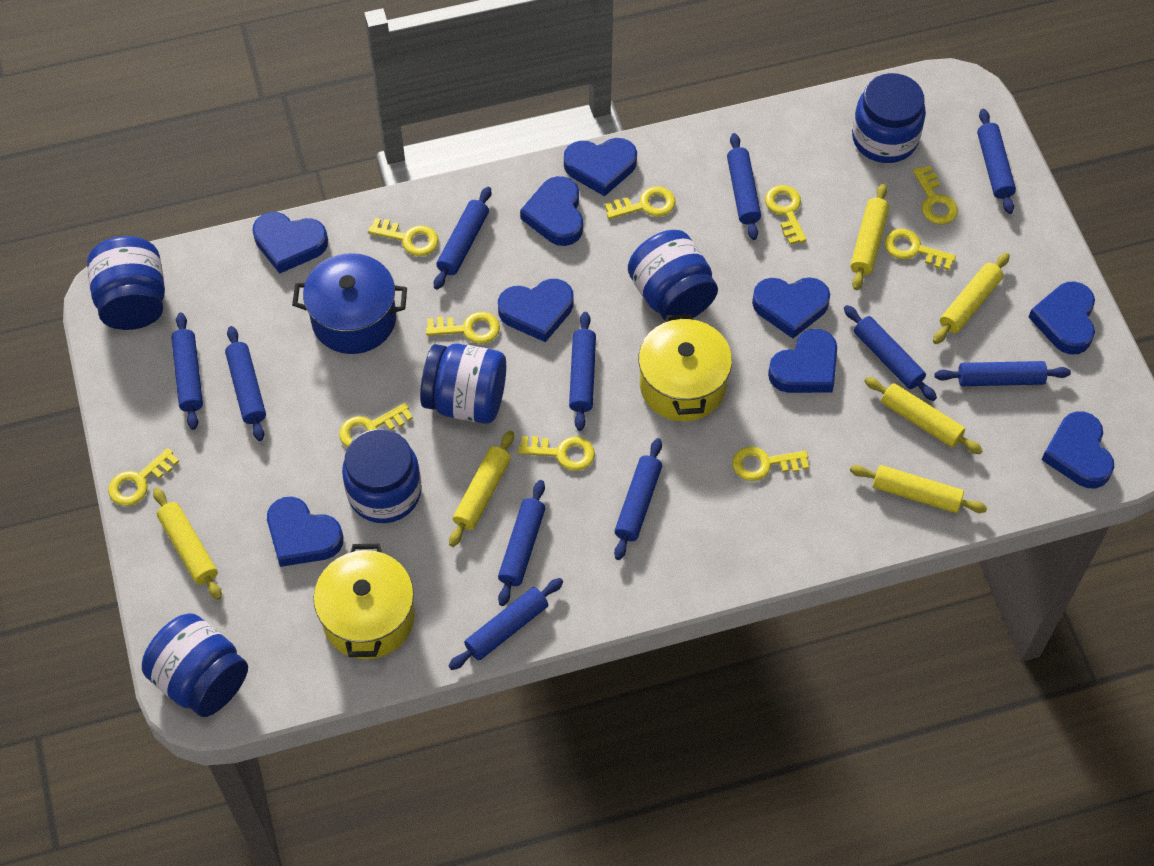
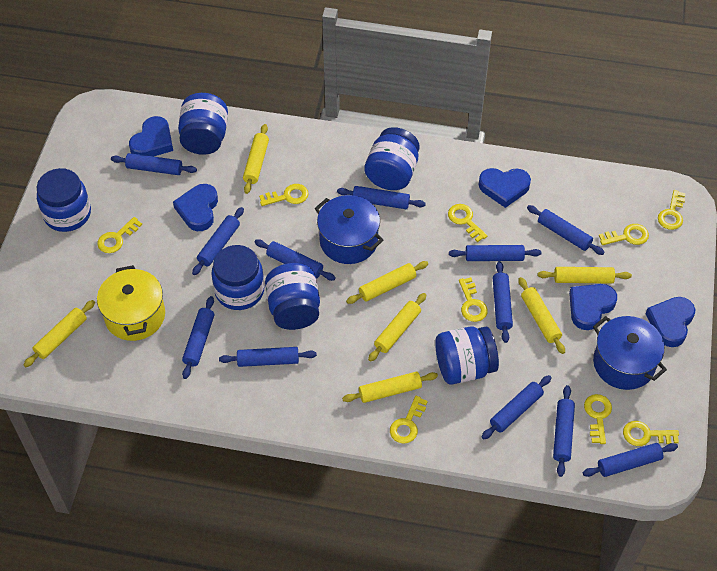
blue heart: [253,212,328,274] [267,497,343,567] [498,279,574,342] [520,176,583,246] [564,138,637,196] [752,277,830,338] [768,329,837,393] [1029,281,1095,354] [1041,411,1114,489] = 9 -> [129,116,173,157] [173,184,218,231] [479,168,531,208] [569,284,617,330] [646,297,695,347] = 5
blue pot: [292,253,407,354] = 1 -> [315,195,383,264] [593,316,667,390] = 2
blue rolling pin: [171,312,203,430] [225,326,266,441] [434,187,491,289] [449,578,563,670] [498,480,545,606] [569,312,596,431] [614,438,662,560] [727,133,761,240] [844,305,937,401] [934,361,1071,386] [977,109,1016,214] = 11 -> [111,153,197,175] [182,296,214,379] [192,207,244,275] [219,347,317,367] [255,239,336,281] [337,186,426,209] [449,245,541,261] [482,375,552,439] [493,261,513,343] [527,205,605,255] [553,385,575,477] [583,443,678,477] = 12
yellow key: [108,448,179,506] [339,403,413,447] [368,218,439,256] [426,312,500,344] [518,436,595,471] [605,187,676,219] [732,447,809,481] [765,185,807,244] [884,229,956,270] [913,166,958,225] = 10 -> [97,217,142,253] [259,184,309,206] [390,396,428,444] [448,204,488,242] [459,277,488,322] [584,394,612,444] [599,224,649,245] [623,421,679,446] [658,190,686,230] = 9
yellow pot: [314,544,415,659] [639,314,732,421] = 2 -> [97,265,165,341] = 1
yellow rolling pin: [153,488,222,600] [449,430,514,547] [850,184,889,290] [850,465,987,513] [864,377,983,454] [933,253,1010,344] = 6 -> [24,300,95,367] [243,124,269,194] [342,372,438,403] [346,261,428,304] [368,293,426,362] [518,277,565,354] [538,267,632,283] = 7

